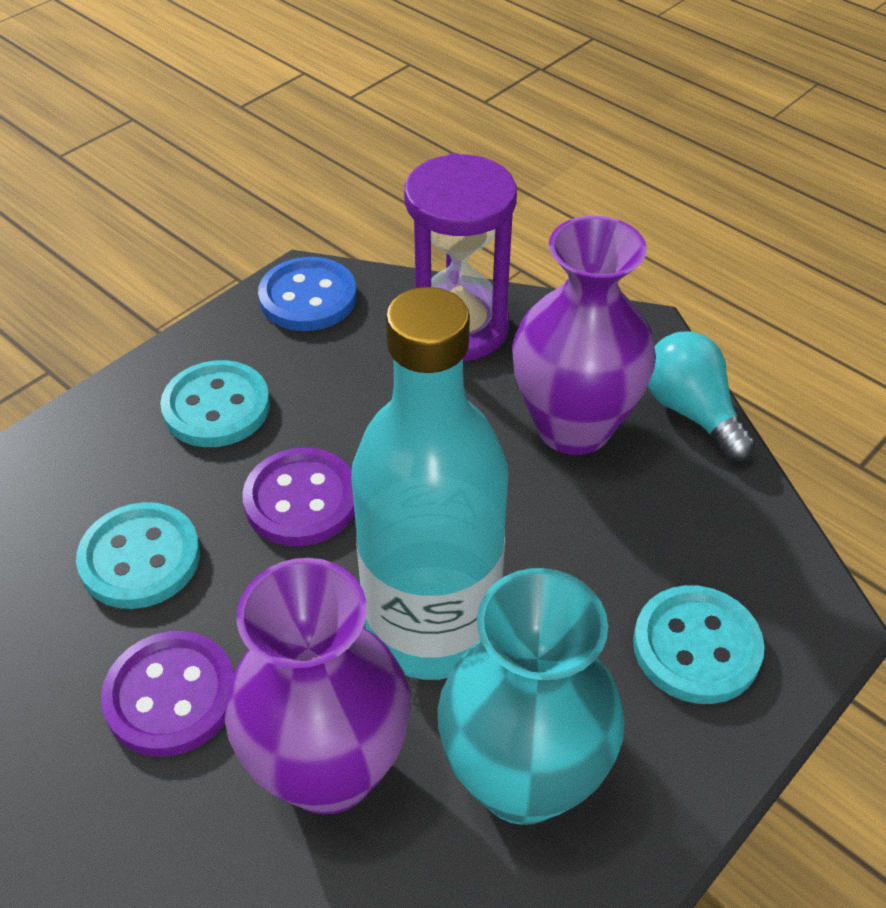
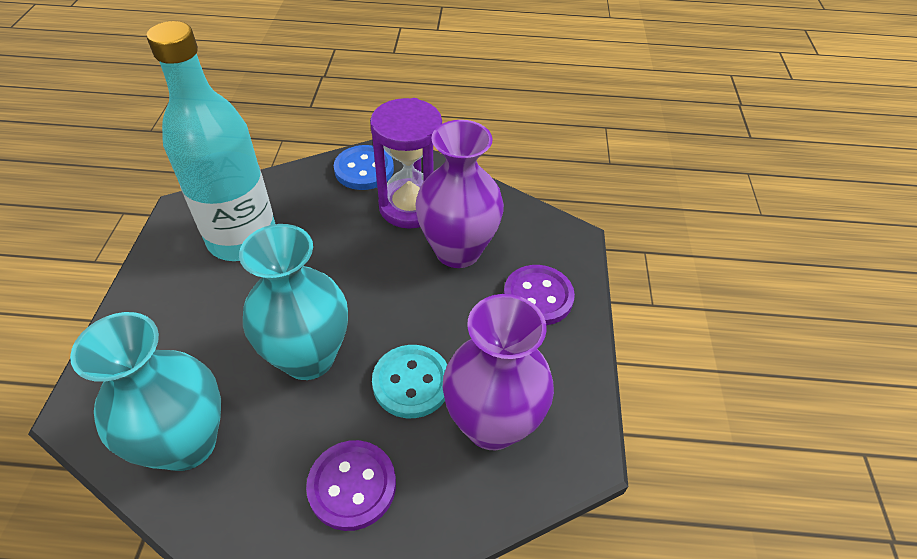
turquoise button: [76,502,200,609] [160,360,270,447] [633,585,765,704] = 3 -> [372,345,447,418] = 1
turquoise light bulb: [648,332,756,462] = 1 -> none = 0
turquoise vase: [438,568,625,825] = 1 -> [70,312,221,471] [239,224,348,380] = 2

